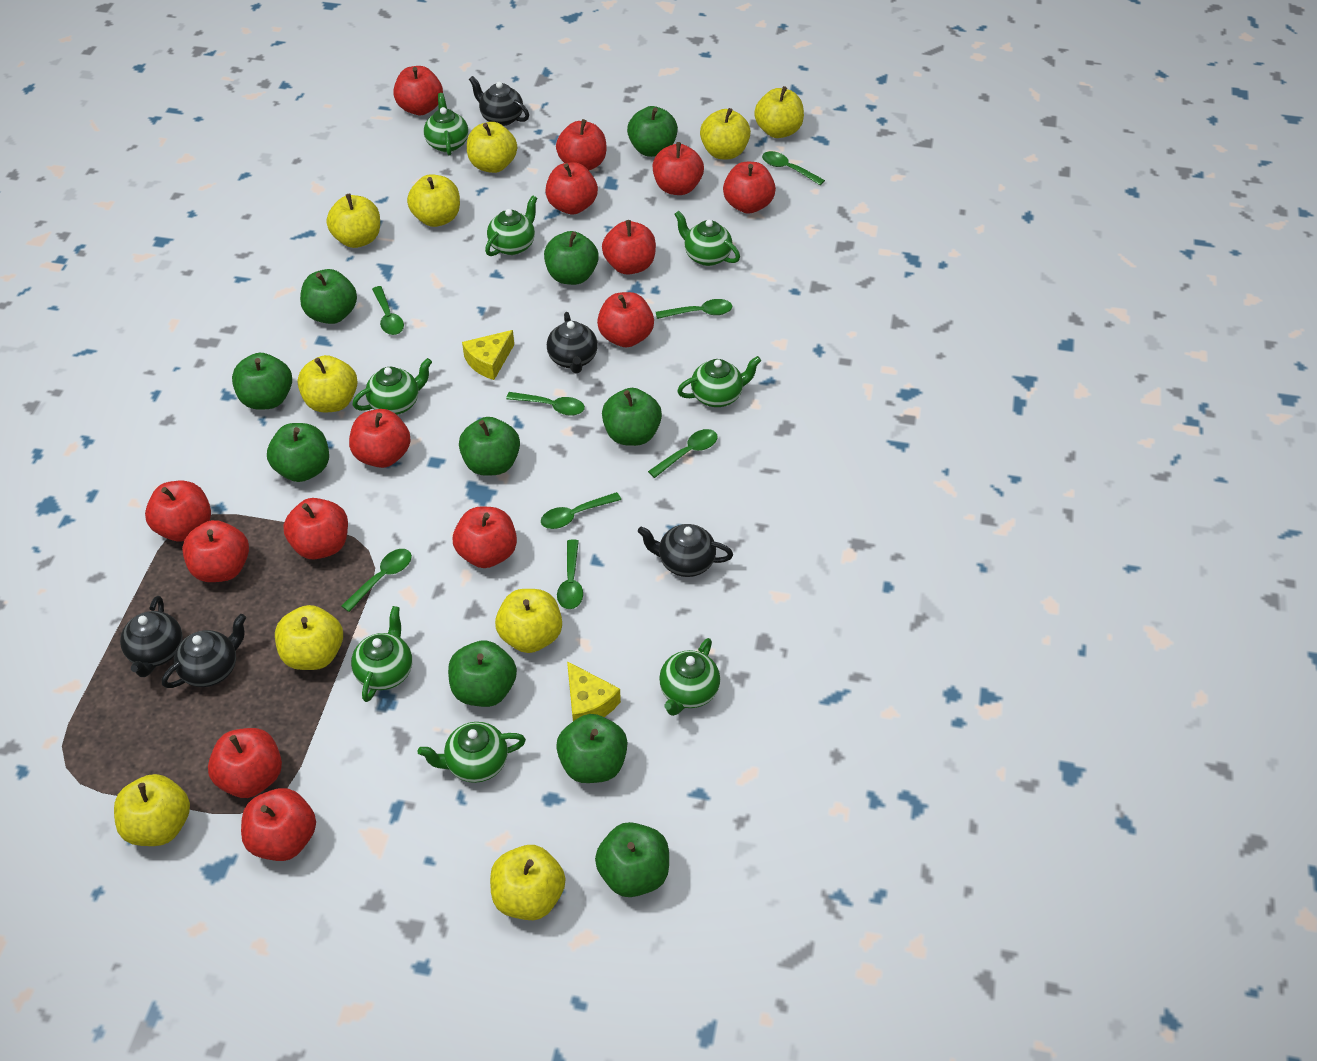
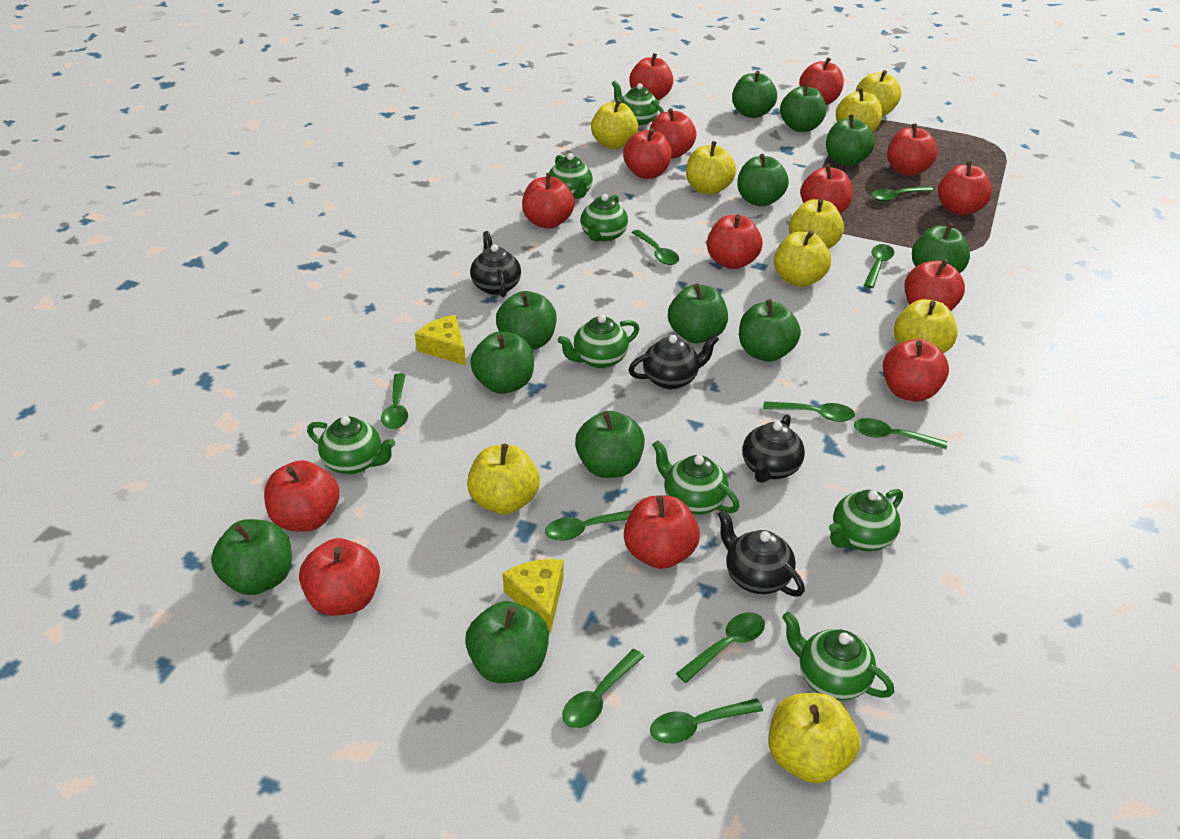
black teapot: [120,596,183,677] [162,614,246,688] [469,76,529,126] [547,312,598,373] [638,524,733,577] = 5 -> [470,231,521,297] [628,334,719,389] [717,509,805,597] [742,414,805,483] = 4
green apple: [232,353,292,410] [267,423,329,482] [300,269,357,324] [448,640,517,707] [459,417,520,476] [544,231,599,285] [556,714,628,783] [595,822,669,897] [602,388,662,446] [627,106,678,157] = 10 -> [211,519,292,595] [465,601,549,683] [470,331,534,394] [496,291,557,350] [575,411,645,478] [668,283,728,343] [732,71,777,118] [737,154,789,206] [739,299,801,362] [780,82,826,132] [826,114,875,166] [912,223,970,273] = 12
green spoon: [341,549,412,612] [372,286,404,335] [506,392,585,416] [541,492,621,529] [557,539,583,609] [648,429,718,478] [656,299,732,319] [762,151,825,185] = 8 -> [381,373,408,429] [545,510,632,541] [562,649,644,728] [632,230,679,265] [650,698,763,744] [676,612,765,683] [763,401,855,422] [854,418,947,449] [864,244,894,288] [871,186,934,202] = 10
yellow apple: [114,774,190,846] [275,605,343,670] [297,355,358,412] [326,194,380,248] [407,174,460,227] [467,122,517,173] [490,845,565,920] [495,589,562,653] [700,108,751,159] [754,86,804,138] = 10 -> [467,444,540,515] [591,99,638,149] [686,141,736,195] [768,693,860,783] [774,230,831,287] [789,199,844,249] [836,88,883,133] [856,70,901,117] [894,299,958,354] = 9

